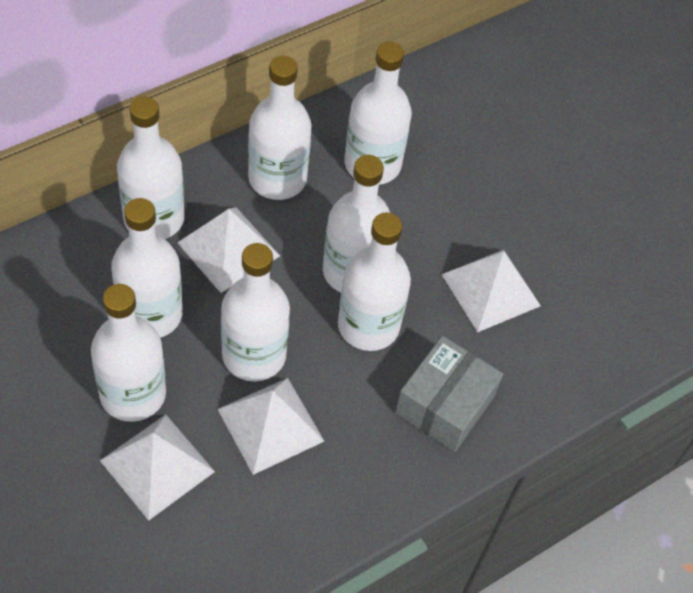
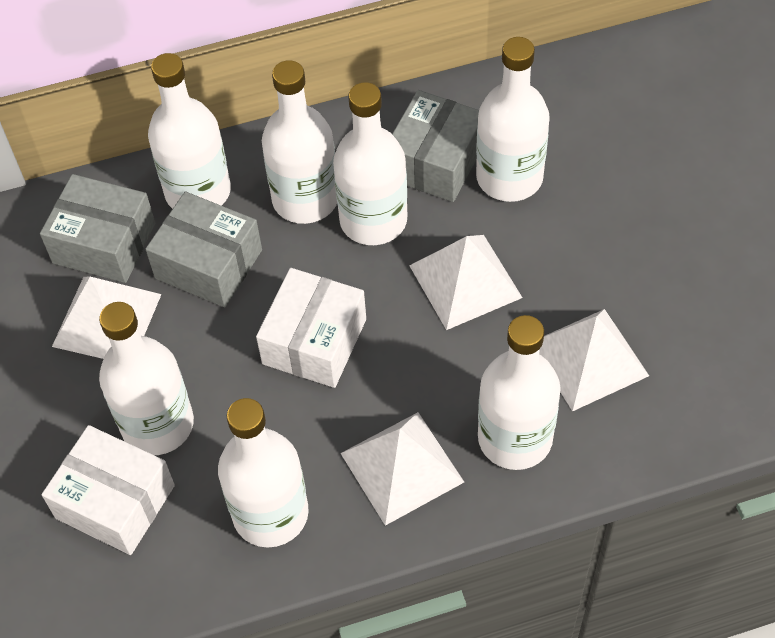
grey box: [395,336,503,452] = 1 -> [40,174,155,283] [146,192,262,307] [392,90,479,202] = 3
white bottle: [91,284,166,422] [111,198,183,338] [117,96,184,239] [221,243,290,381] [248,56,312,200] [323,155,390,292] [338,212,411,351] [344,42,412,185] = 8 -> [99,302,194,455] [148,53,231,209] [218,398,309,548] [262,60,337,224] [333,82,407,245] [476,37,550,202] [478,315,561,470] = 7
white box: none = 0 -> [42,425,175,555] [256,268,366,388] = 2

